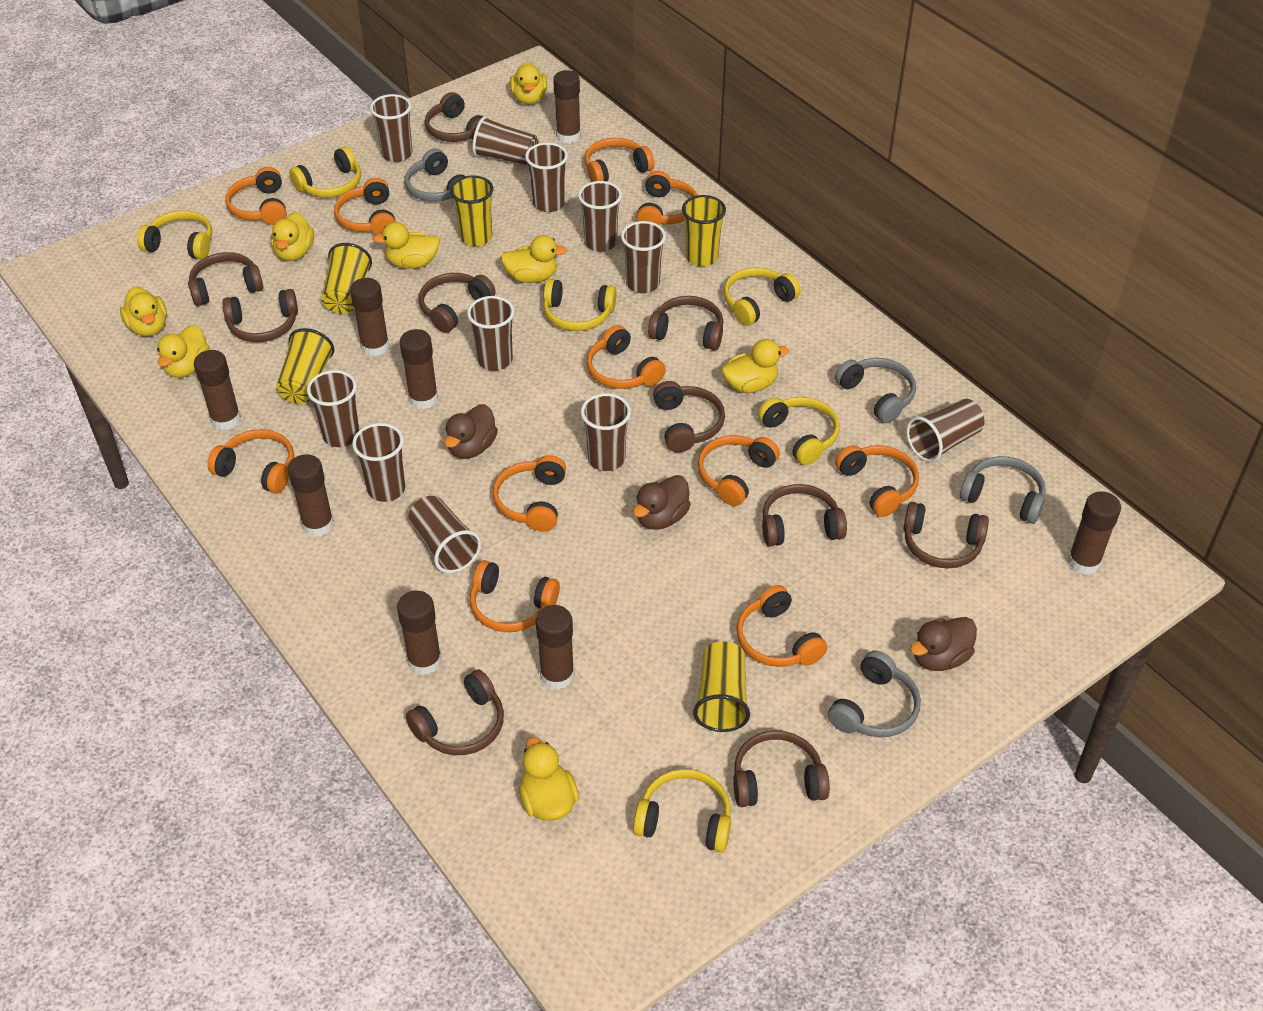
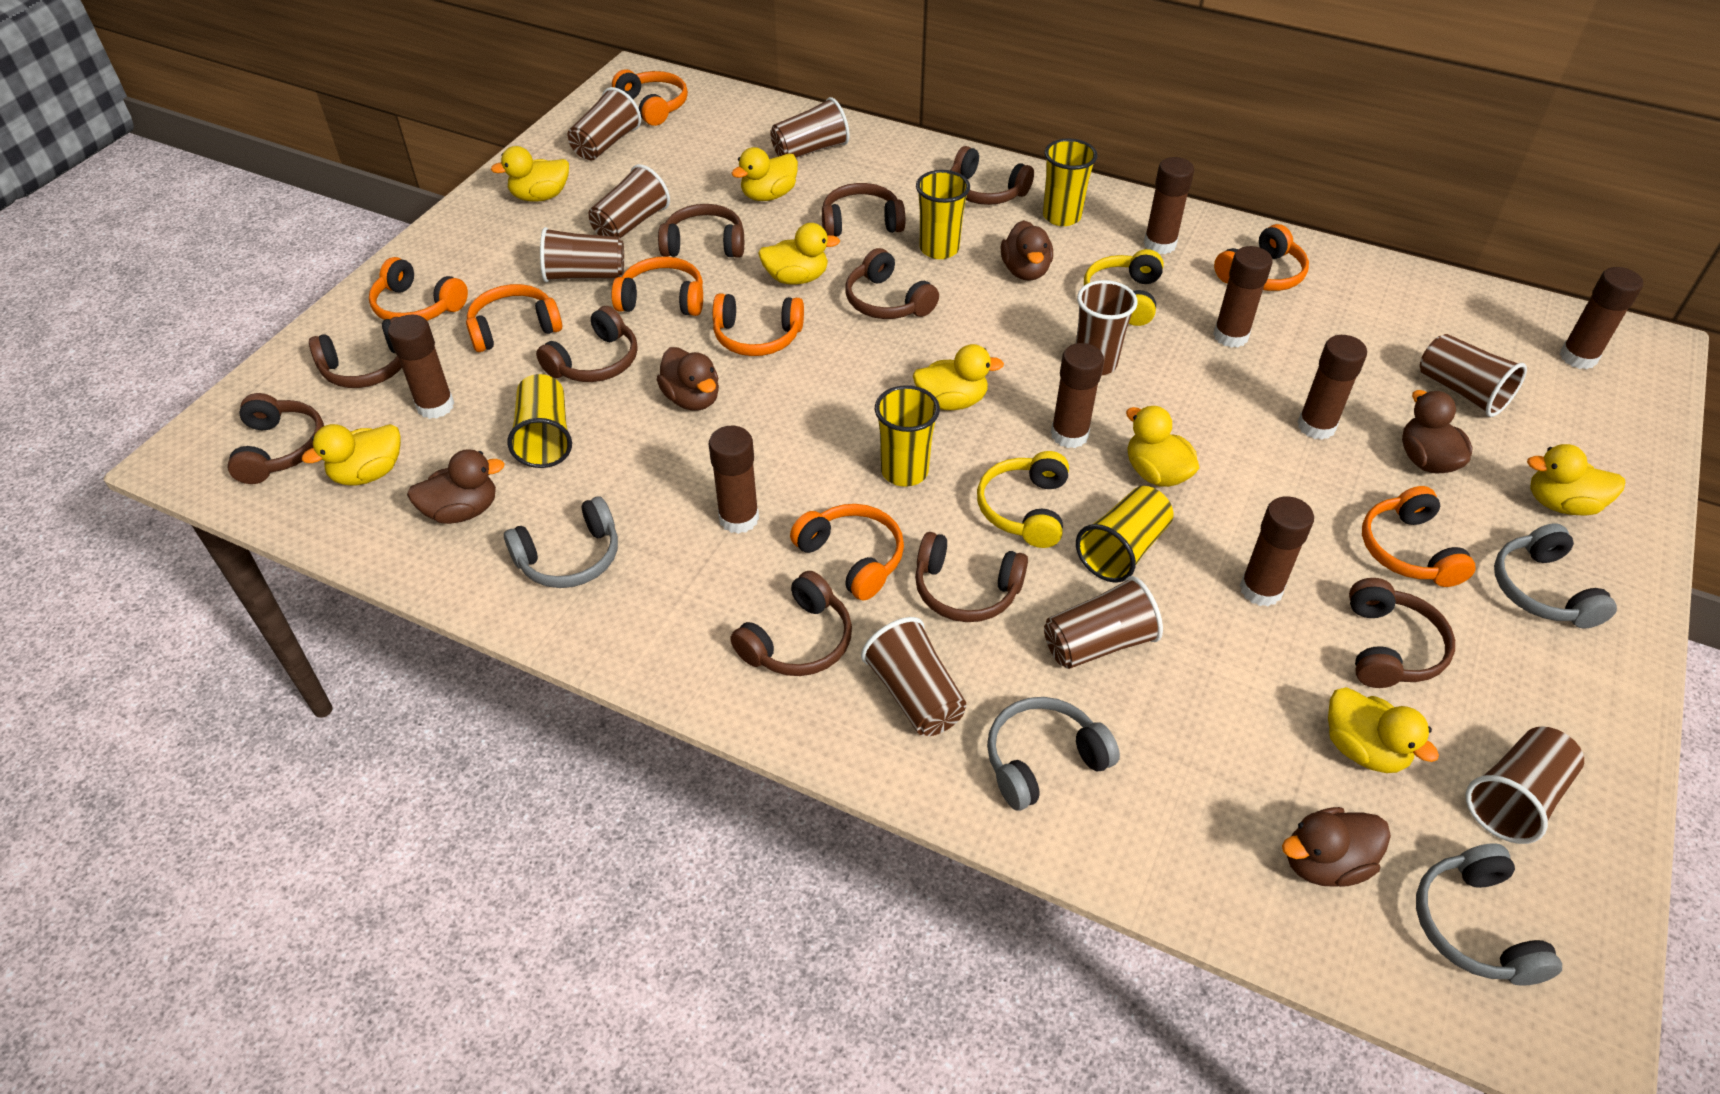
brown cup: [307,370,359,447] [352,423,405,502] [370,94,412,162] [408,496,481,573] [467,296,515,371] [472,116,539,166] [525,142,568,212] [578,181,622,252] [581,393,631,471] [621,221,666,293] [906,399,985,462] = 11 -> [540,227,624,282] [568,87,641,161] [589,164,670,239] [770,97,850,158] [861,617,967,736] [1044,576,1163,669] [1076,280,1138,376] [1420,334,1527,417] [1465,727,1584,844] = 9
brown duck: [444,404,498,459] [633,475,691,530] [910,617,977,671] = 3 -> [407,449,505,524] [657,347,719,411] [1001,220,1053,281] [1282,807,1391,887] [1402,390,1473,473] = 5
orange headphones: [207,429,294,494] [225,167,287,225] [334,178,396,235] [470,560,560,632] [493,455,566,532] [585,138,654,182] [587,325,666,389] [636,171,698,226] [698,435,780,506] [736,585,827,667] [835,445,919,517] = 11 -> [369,257,468,321] [466,284,562,352] [612,69,688,126] [612,257,703,316] [713,293,804,356] [790,504,904,600] [1214,224,1309,291] [1362,486,1475,587] = 8
yellow headphones: [137,210,212,260] [289,146,361,198] [543,279,616,331] [633,769,731,852] [724,267,801,326] [758,397,840,465] = 6 -> [977,451,1069,548] [1084,249,1164,326] = 2

